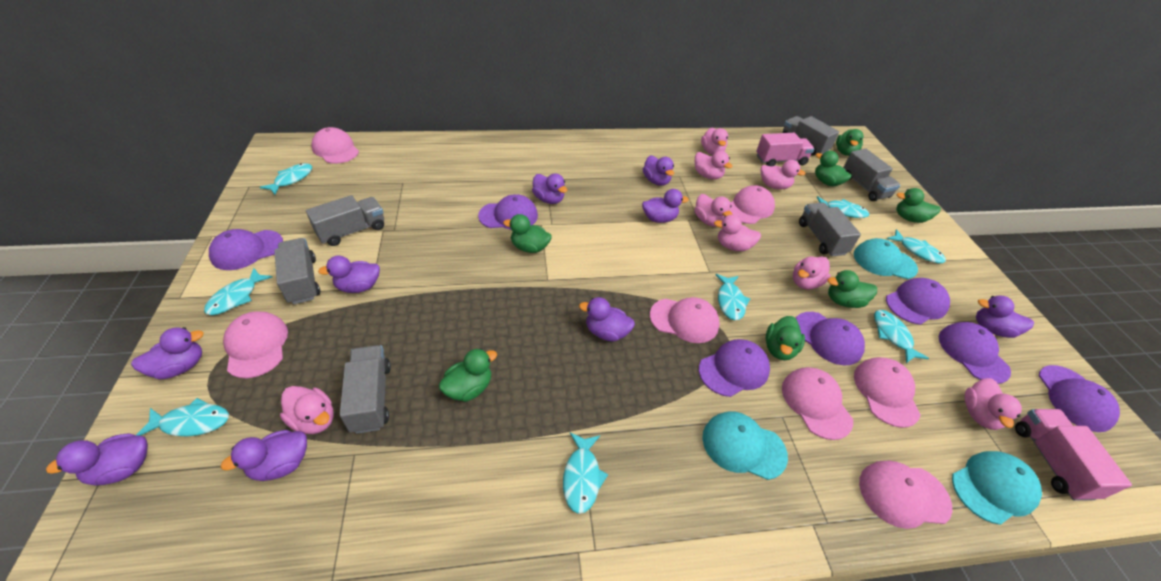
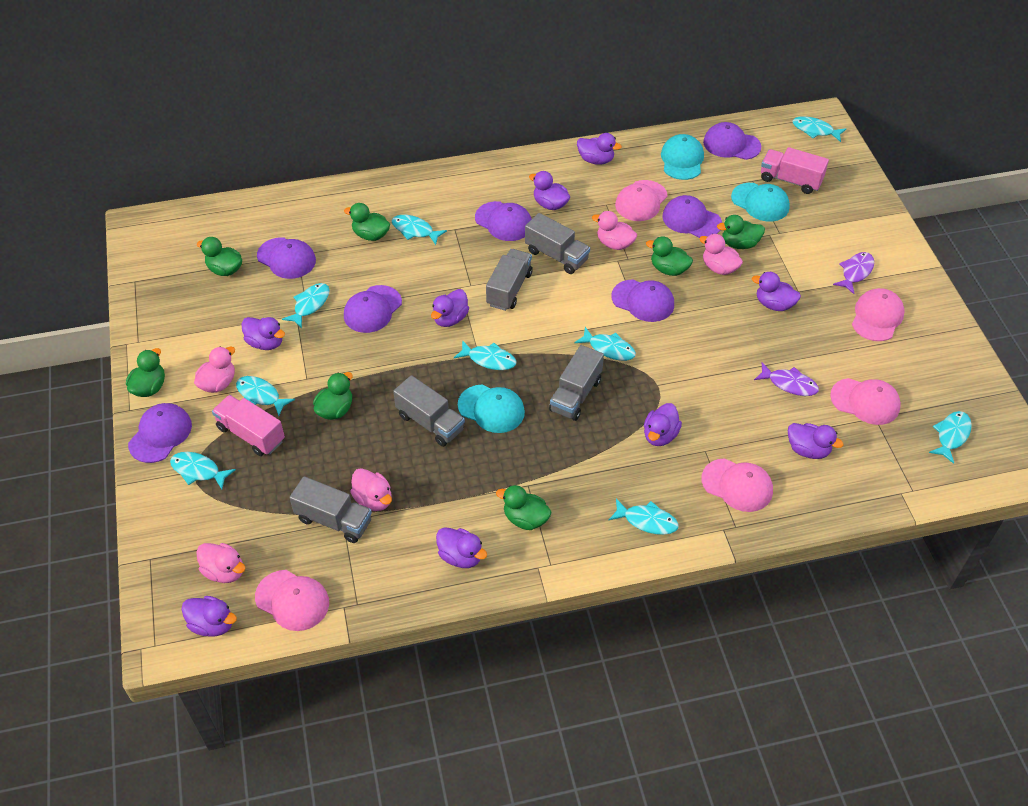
grey truck: [274,238,320,304] [306,195,384,246] [339,345,391,434] [782,116,839,156] [799,203,861,257] [843,149,900,201] = 6 -> [290,476,372,543] [393,375,465,447] [486,249,533,311] [525,213,590,274] [549,345,604,421] = 5
pink cap: [223,311,288,378] [311,127,359,164] [650,297,720,343] [730,186,775,224] [782,367,853,440] [854,357,921,428] [859,461,953,529] = 7 -> [255,570,329,631] [615,180,667,221] [702,458,773,512] [830,378,901,425] [852,288,905,341] = 5
pink duck: [280,386,334,434] [694,194,732,227] [695,151,733,179] [701,128,728,155] [714,215,761,251] [761,160,805,189] [793,256,831,289] [965,378,1022,430] = 8 -> [194,347,235,393] [196,543,246,583] [350,468,392,511] [592,211,637,250] [700,234,743,275] = 5
purple fish: none = 0 -> [754,362,819,396] [833,252,874,294] = 2
turquoise fish: [136,398,229,436] [204,268,272,315] [260,163,312,195] [563,432,608,514] [715,274,750,320] [817,196,869,218] [874,310,929,363] [887,229,946,263] = 8 -> [170,452,236,489] [236,376,295,416] [282,283,330,328] [392,215,447,245] [454,340,516,370] [574,327,636,361] [608,499,679,535] [793,116,846,142] [929,411,972,464] = 9

